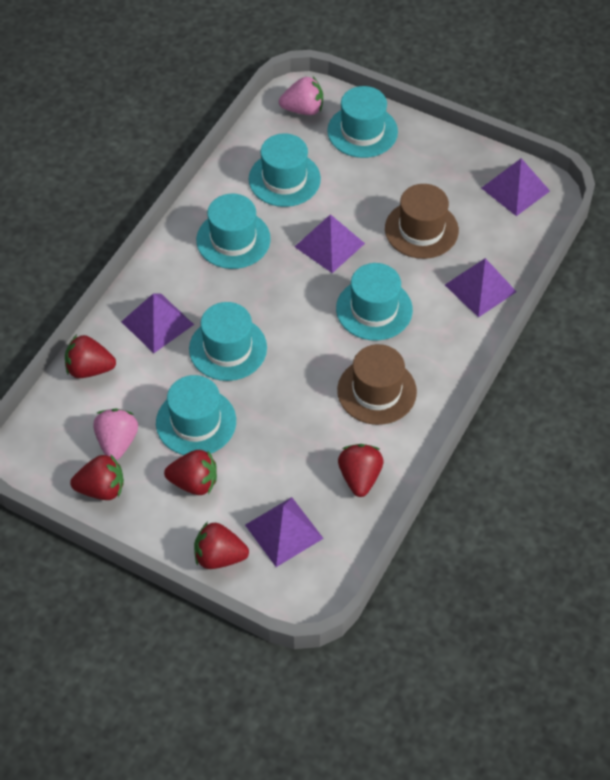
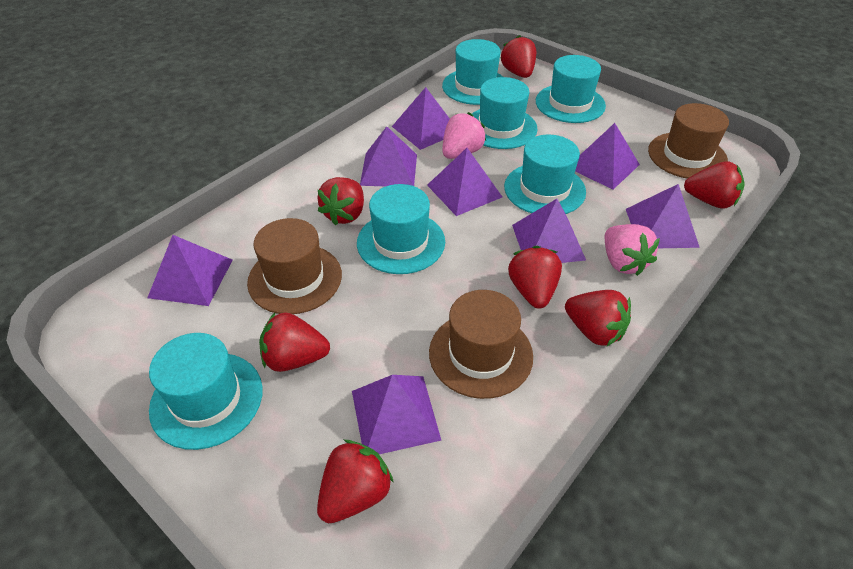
brown hat: [337,344,417,425] [385,184,459,259] = 2 -> [247,218,342,314] [429,290,533,399] [648,103,729,179] = 3
purple pyramid: [121,293,194,353] [245,497,324,567] [295,214,365,273] [445,258,517,317] [482,158,550,216] = 5 -> [147,235,233,306] [352,375,441,454] [360,127,417,186] [392,87,450,150] [427,148,502,216] [512,199,586,263] [575,123,640,189] [626,184,700,248] = 8
red strawberry: [65,335,116,378] [70,454,124,500] [164,450,217,495] [194,522,249,569] [338,444,383,497] = 5 -> [259,312,330,372] [317,177,364,225] [317,440,394,523] [501,35,536,78] [508,246,562,309] [565,290,631,347] [684,161,745,209] = 7

